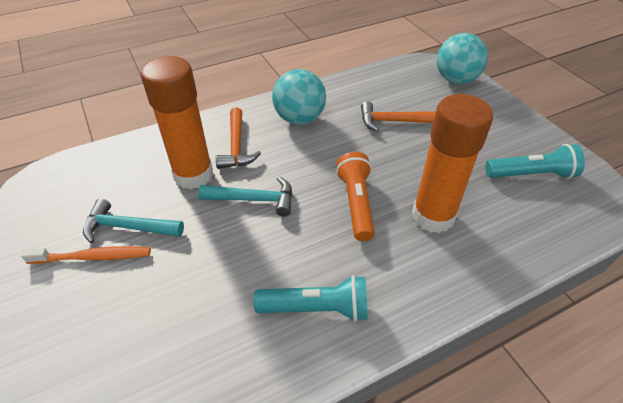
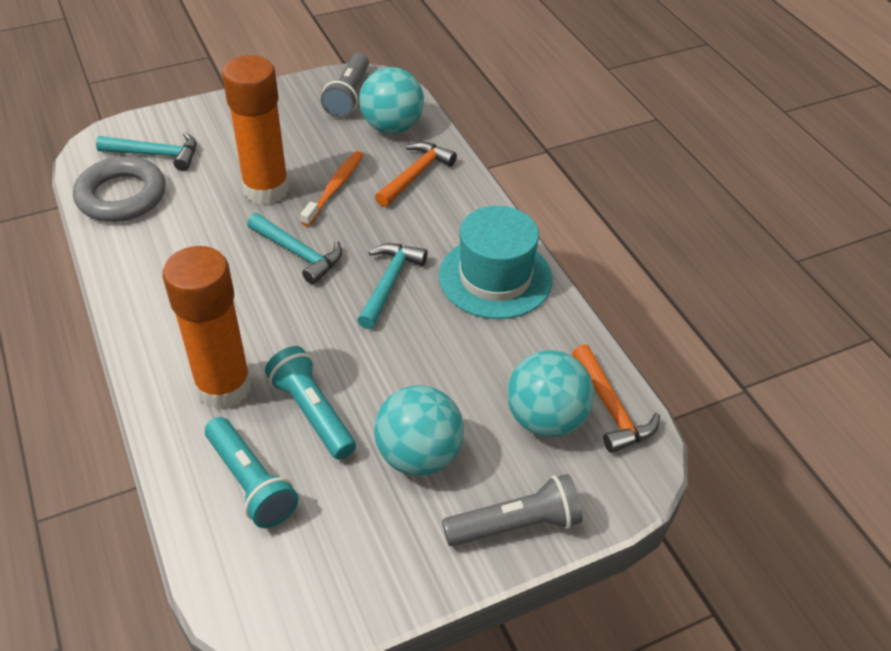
grey flashlight: none = 0 -> [321,53,369,118] [442,474,583,546] = 2
grey ring: none = 0 -> [73,156,166,222] = 1
orange flashlight: [336,152,375,241] = 1 -> none = 0
turquoise ball: [272,69,326,125] [436,33,488,84] = 2 -> [359,67,424,134] [374,385,464,476] [507,350,594,437] = 3
turquoise hammer: [83,199,184,243] [198,176,292,217] = 2 -> [96,132,197,171] [247,213,342,284] [357,243,427,329] = 3
turquoise hat: none = 0 -> [439,206,552,319] = 1

